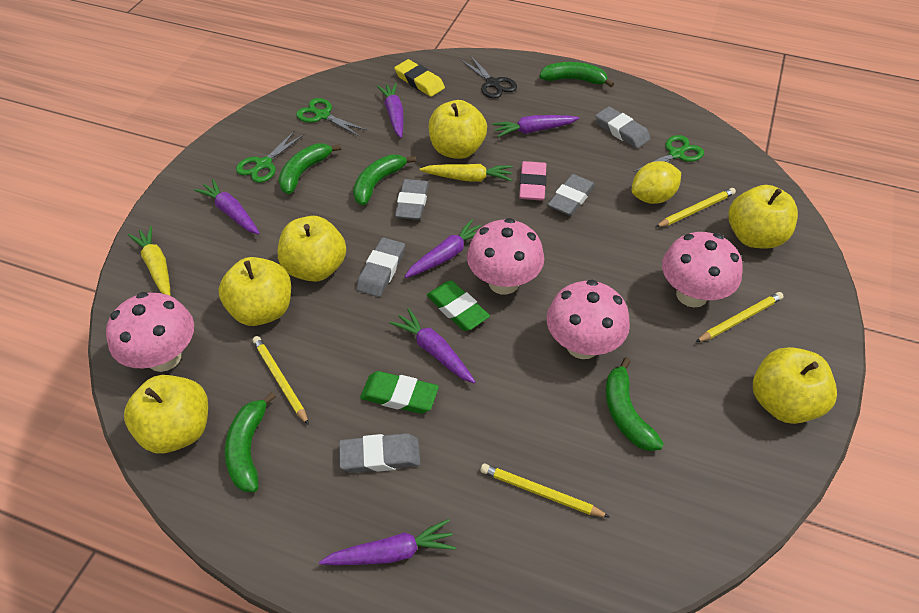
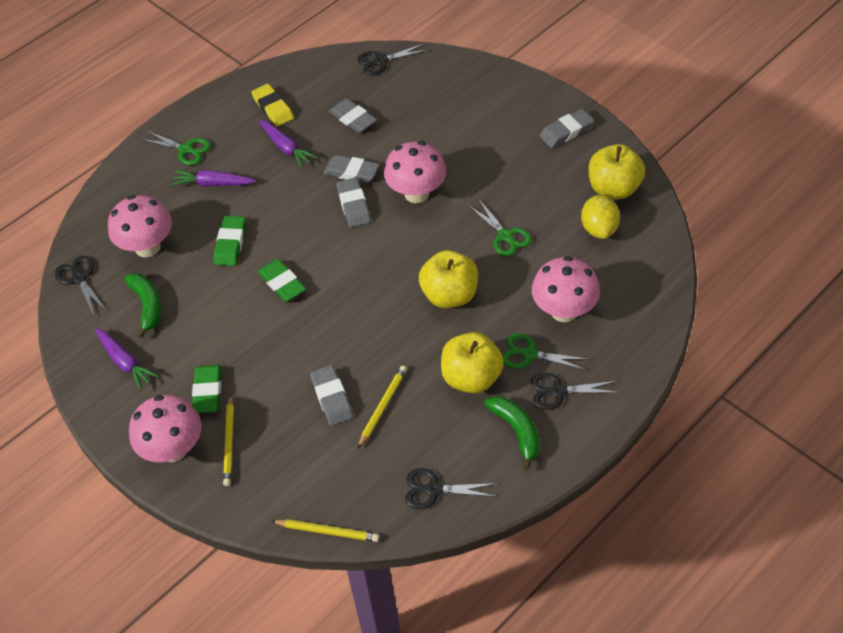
black scissors: [461,55,517,99] = 1 -> [55,256,106,315] [358,44,428,75] [405,468,497,509] [531,373,620,410] = 4
green banana: [225,392,276,492] [279,144,341,194] [353,155,416,206] [539,62,614,87] [606,357,664,451] = 5 -> [124,273,161,339] [485,396,540,470] = 2
green eraser: [360,371,439,414] [427,281,490,331] = 2 -> [192,365,221,413] [214,216,246,266] [258,259,306,302] = 3
pink eraser: [519,161,547,201] = 1 -> none = 0
purple carrot: [194,179,260,235] [319,519,456,565] [377,83,403,138] [389,308,476,384] [405,219,481,278] [492,115,579,137] = 6 -> [95,328,159,390] [171,170,256,187] [259,120,317,168] = 3
yellow apple: [124,375,208,453] [219,257,291,326] [278,216,346,282] [429,100,487,159] [728,185,798,249] [753,347,837,424] = 6 -> [419,250,478,308] [441,332,504,393] [589,144,645,199] = 3
yellow carrot: [128,226,171,296] [419,164,513,182] = 2 -> none = 0
yellow pencil: [252,336,309,425] [480,464,610,517] [656,188,736,227] [696,292,784,342] = 4 -> [223,395,234,486] [272,519,379,542] [358,366,407,448] = 3

